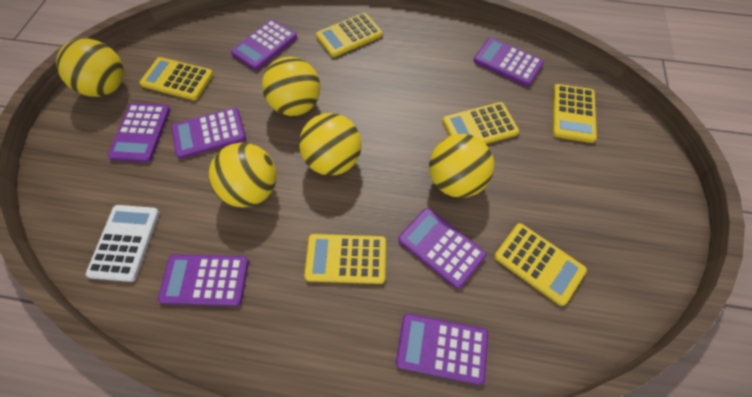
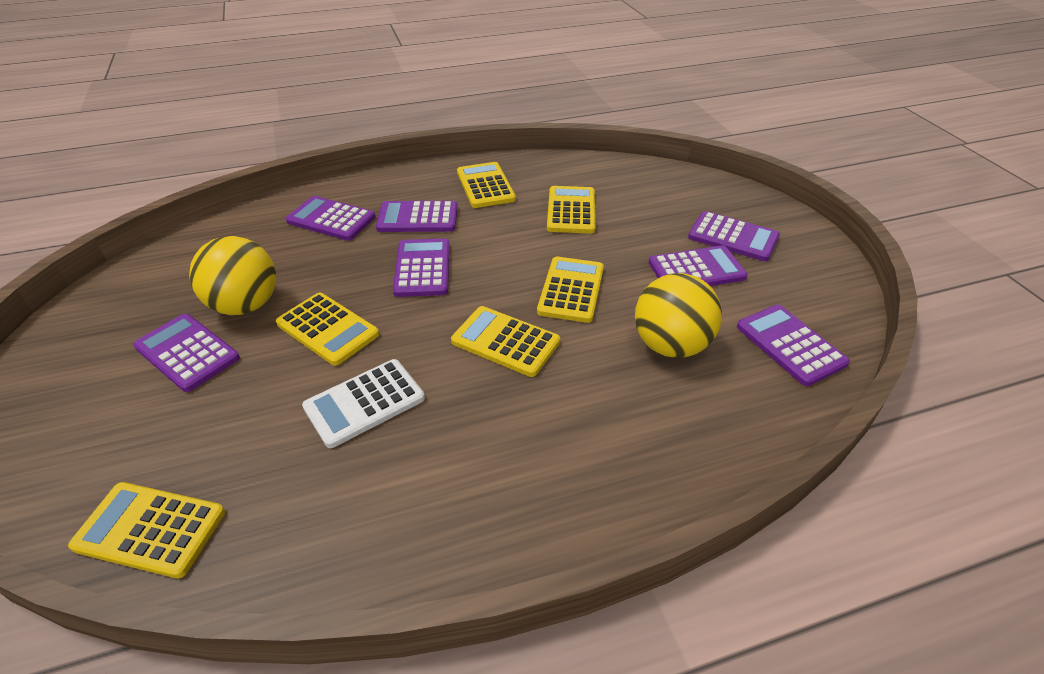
yellow ball: [56,38,124,97] [209,143,277,207] [262,57,320,116] [299,113,362,176] [429,134,494,198] = 5 -> [189,236,276,315] [635,273,722,358] = 2

